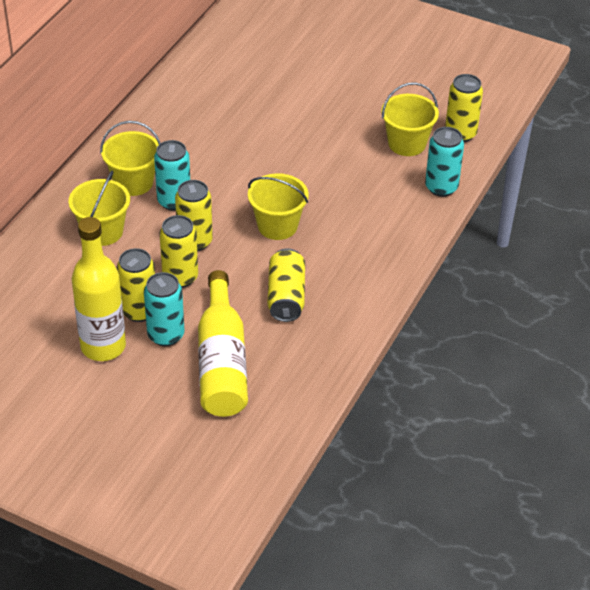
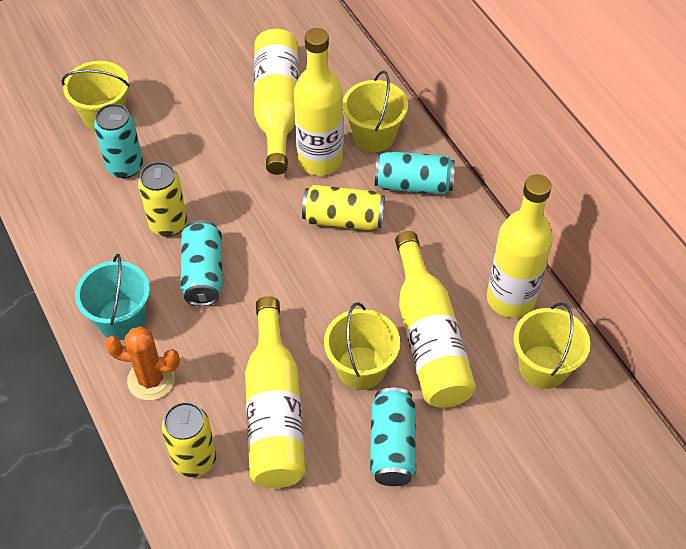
orange cactus: none = 0 -> [105,326,180,400] = 1
turquoise bucket: none = 0 -> [75,254,150,340] = 1
turquoise can: [144,272,184,346] [154,140,190,211] [425,127,464,197] = 3 -> [94,104,143,178] [181,220,222,306] [370,388,416,486] [375,151,455,194] = 4
yellow bottle: [72,217,126,361] [198,270,248,417] = 2 -> [245,296,306,488] [254,29,299,175] [294,28,343,176] [395,231,476,408] [487,174,553,318] = 5
yellow can: [117,248,155,322] [160,215,198,288] [175,180,213,251] [267,248,305,322] [445,74,483,142] = 5 -> [138,162,187,237] [162,402,216,477] [302,185,385,230] = 3

